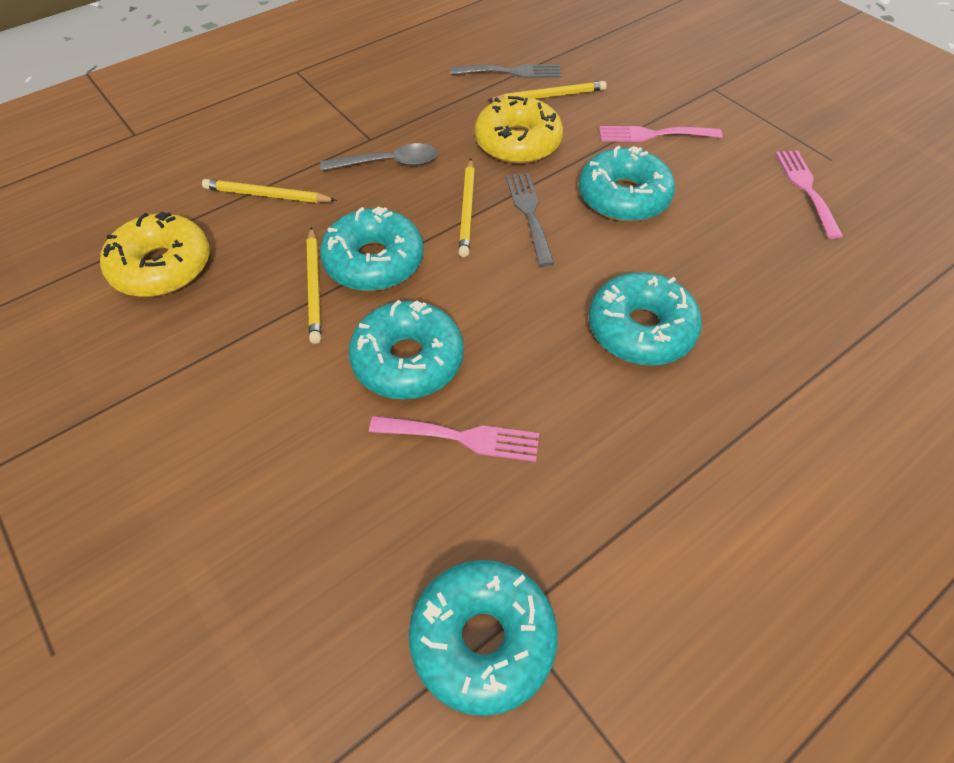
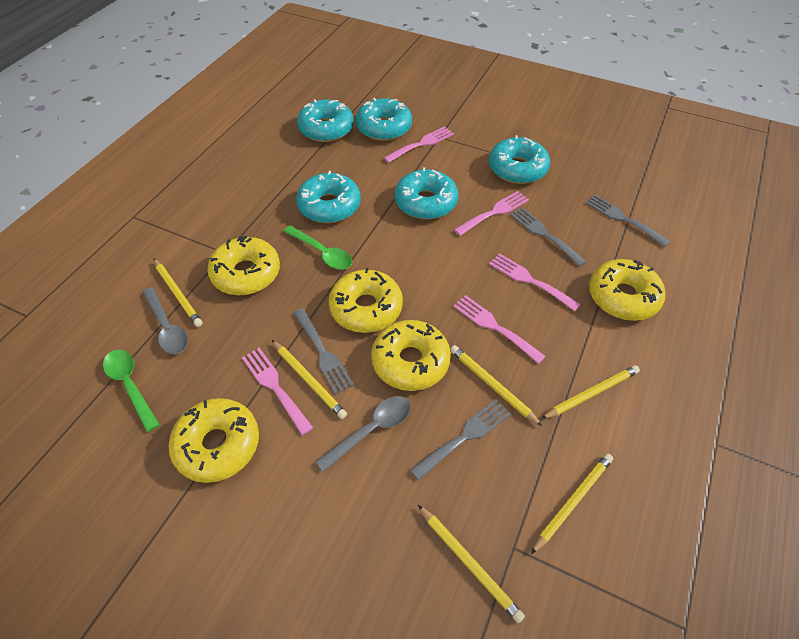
green spoon: none = 0 -> [103,350,160,432] [283,226,352,269] = 2
grey fork: [450,64,561,78] [506,173,554,266] = 2 -> [293,308,354,395] [410,399,511,480] [510,207,587,267] [585,194,671,247] = 4
grey spoon: [320,143,438,171] = 1 -> [142,287,188,354] [315,396,411,472] = 2
pink fork: [369,416,539,462] [599,126,722,142] [775,150,843,239] = 3 -> [242,348,313,435] [384,126,454,163] [453,295,546,364] [454,191,529,236] [489,253,581,311] = 5
yellow donut: [100,211,210,297] [475,96,563,164] = 2 -> [169,398,259,483] [207,236,280,295] [329,268,403,333] [371,320,451,391] [589,259,666,321] = 5
yellow pencil: [202,179,337,203] [307,227,321,344] [458,159,475,257] [487,81,607,102] = 4 -> [153,258,203,327] [272,340,347,419] [418,505,525,623] [450,345,542,426] [531,453,613,554] [541,365,640,419] = 6

